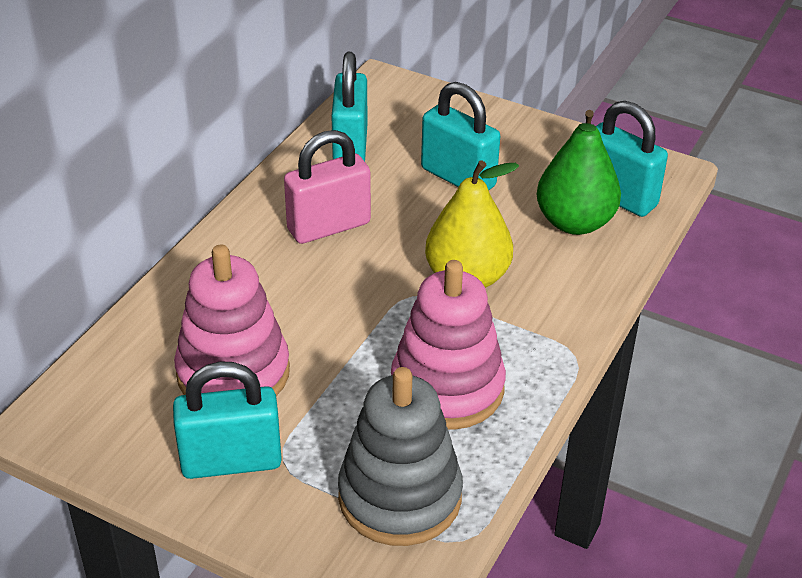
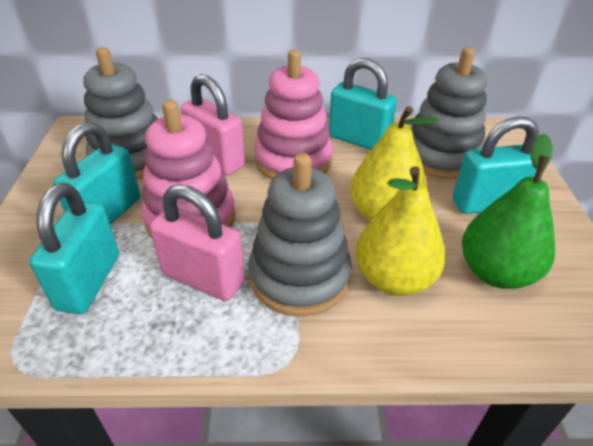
grey stacking toy: [338,367,463,546] = 1 -> [83,47,158,180] [249,153,352,316] [410,47,487,179] = 3
pink padlock: [284,130,371,244] = 1 -> [150,184,245,301] [181,74,245,175] = 2
yellow pear: [425,160,519,288] = 1 -> [350,106,439,221] [356,166,446,296] = 2

